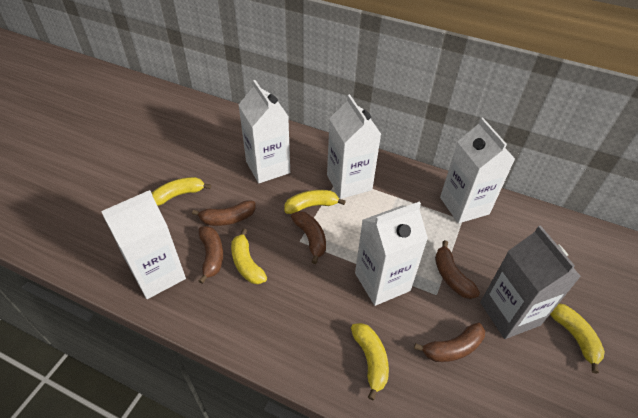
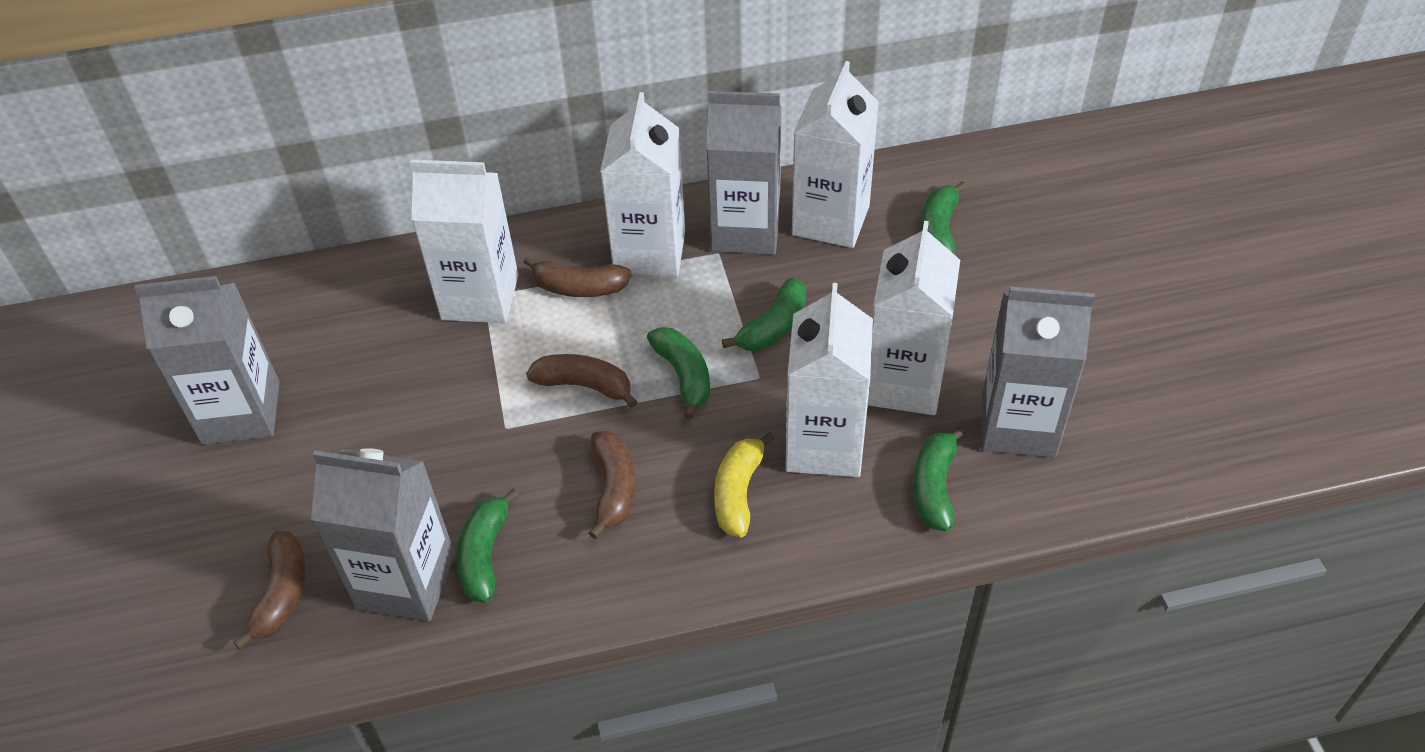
brown banana: [192,200,256,226] [198,226,223,284] [291,211,326,264] [414,323,485,362] [435,240,480,299] = 5 -> [233,531,305,649] [523,256,632,297] [526,354,637,408] [589,431,635,539] = 4
green banana: none = 0 -> [457,489,519,603] [647,327,710,419] [722,277,806,351] [913,426,966,531] [921,181,967,254] = 5
grey carton: [480,225,581,339] = 1 -> [134,276,279,444] [311,448,455,621] [706,91,781,255] [981,287,1095,458] = 4
yellow banana: [152,177,211,206] [231,229,267,284] [285,190,346,214] [351,323,389,400] [550,303,605,374] = 5 -> [714,432,775,537] = 1

